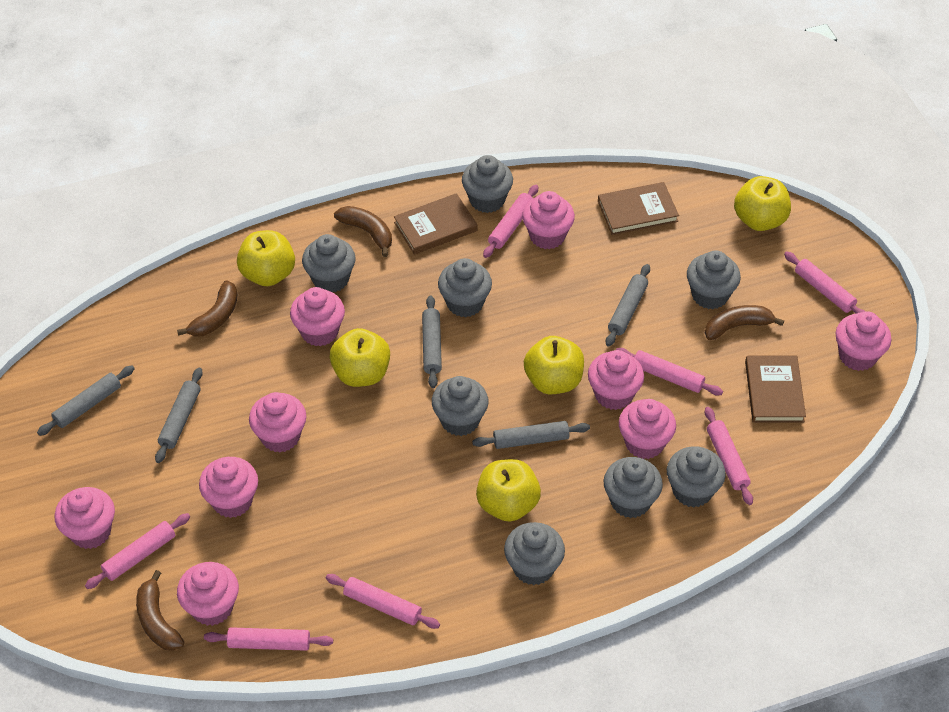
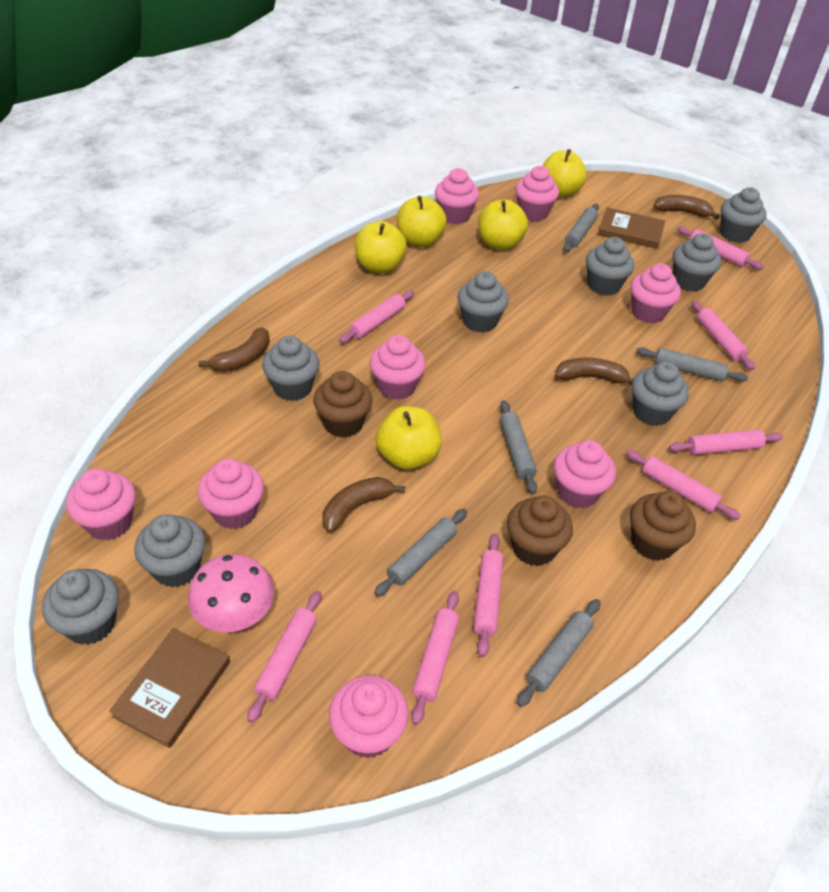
brown book: [394,193,477,255] [598,182,679,235] [745,356,806,423] = 3 -> [109,628,230,748] [598,207,665,249] = 2
brown cupcake: none = 0 -> [313,371,372,438] [507,496,573,566] [630,491,696,561] = 3
pink cupcake: [54,487,115,549] [177,562,239,626] [199,457,258,518] [249,392,306,452] [290,287,345,346] [522,191,575,249] [588,350,644,410] [619,399,676,459] [836,311,891,371] = 9 -> [66,469,136,540] [198,458,264,529] [329,675,409,758] [370,335,426,400] [435,168,479,225] [515,166,559,221] [554,440,616,508] [630,263,681,323] = 8
pink mushroom: none = 0 -> [188,554,274,632] = 1
pink rolling pin: [85,513,190,589] [204,627,333,651] [326,574,440,629] [483,185,538,258] [616,348,723,396] [705,407,753,505] [784,251,865,314] = 7 -> [247,591,321,723] [339,290,414,343] [411,591,459,725] [474,534,503,657] [626,450,741,520] [669,430,783,455] [677,227,764,270] [692,301,755,370] = 8

